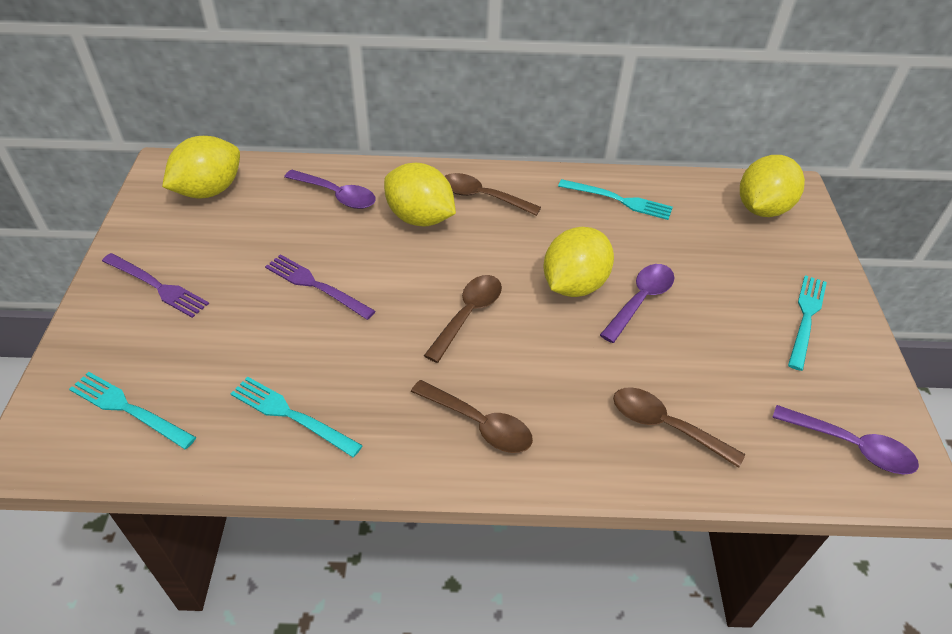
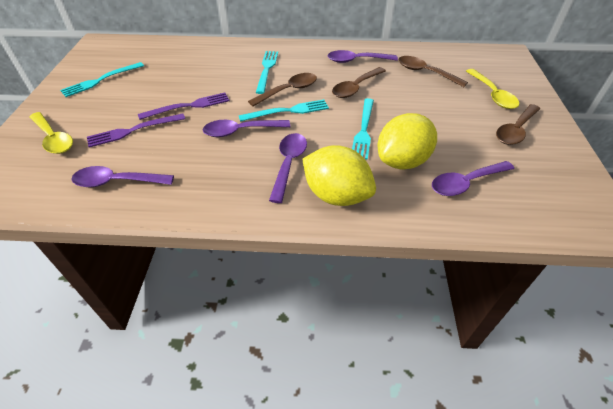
purple spoon: [284,170,376,209] [600,264,674,343] [772,405,919,475] = 3 -> [71,166,174,187] [203,120,290,137] [269,133,307,203] [328,50,398,63] [432,161,514,196] = 5
yellow lemon: [162,136,240,198] [384,163,456,226] [543,227,614,297] [740,155,805,217] = 4 -> [302,145,376,206] [378,113,437,169] = 2
yellow spoon: none = 0 -> [30,112,73,154] [466,69,519,109] = 2

